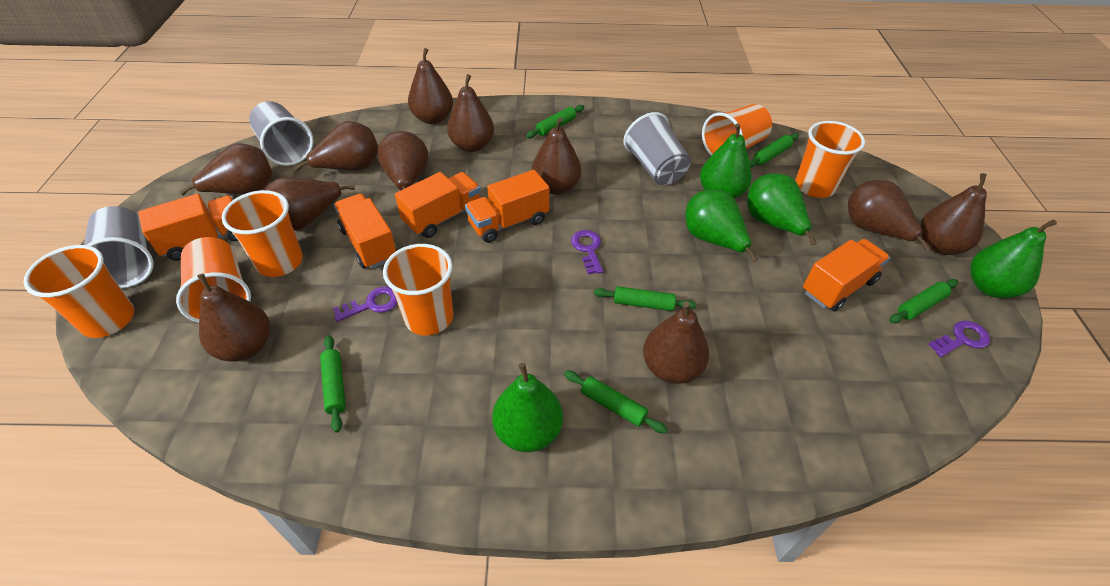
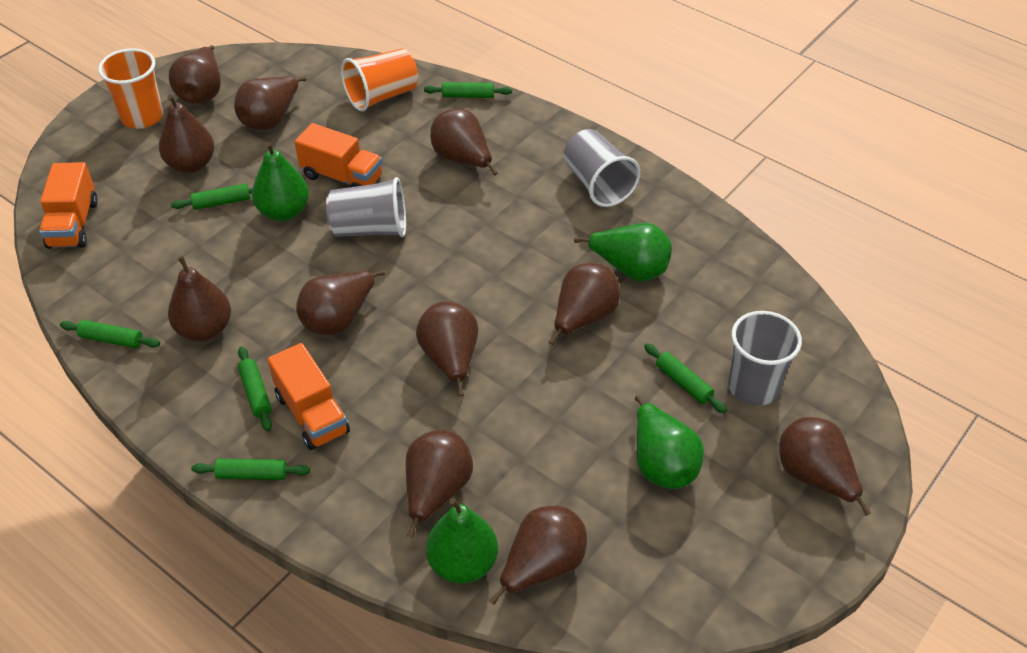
green pear: [492,363,563,452] [685,189,758,262] [700,123,752,199] [747,173,817,245] [970,219,1057,298] = 5 -> [252,142,309,221] [426,498,498,584] [574,223,672,282] [635,395,704,489] = 4
orange cup: [23,245,134,338] [176,237,251,323] [222,190,303,277] [383,244,454,335] [702,104,772,156] [795,121,865,198] = 6 -> [98,48,163,129] [341,48,418,111] = 2
orange truck: [138,194,238,261] [334,193,397,269] [395,172,481,238] [465,170,549,243] [803,239,890,312] = 5 -> [39,162,98,249] [267,343,350,450] [295,123,383,187] = 3
purple key: [333,287,397,322] [571,230,603,274] [928,321,990,357] = 3 -> none = 0

